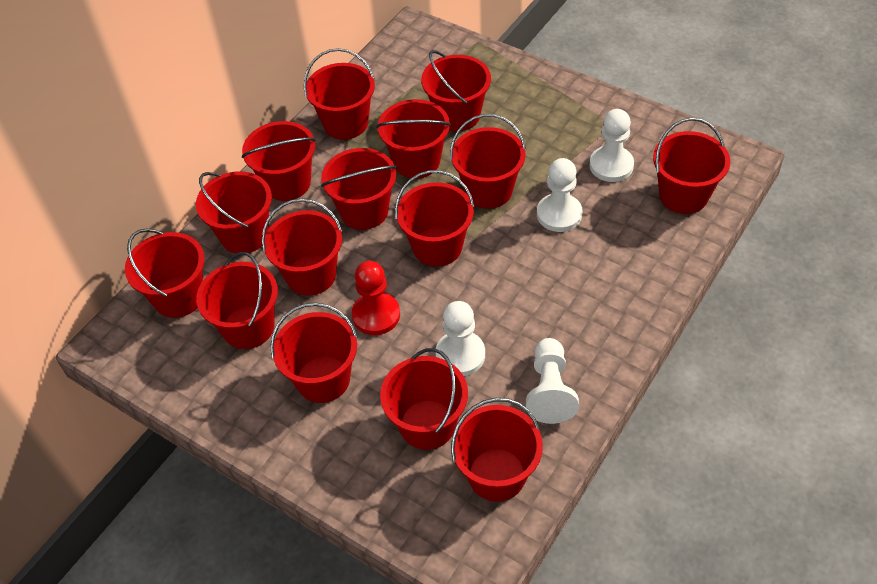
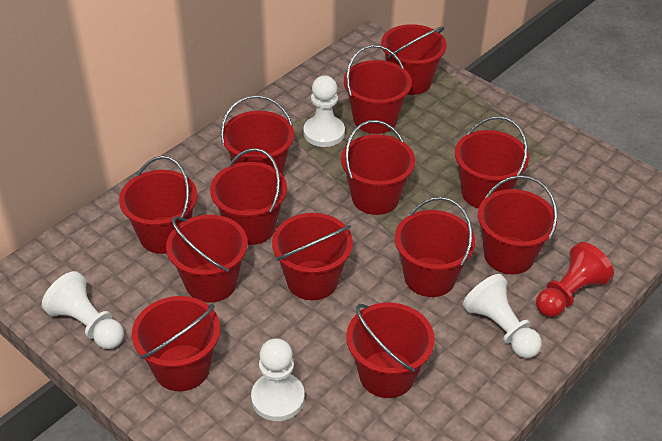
red bucket: [125,228,205,318] [196,171,272,253] [196,252,278,349] [242,121,316,201] [262,198,342,295] [270,303,358,403] [304,48,375,140] [321,148,396,230] [376,99,451,179] [380,348,468,450] [395,170,475,267] [421,50,491,132] [450,114,526,209] [451,398,543,502] [653,118,730,214] = 15 -> [119,156,197,254] [132,296,220,391] [166,215,248,303] [210,148,287,245] [221,95,294,175] [272,213,353,300] [341,120,415,215] [344,45,412,134] [347,303,435,398] [381,24,447,95] [395,197,475,297] [455,116,529,209] [478,175,557,274] = 13

